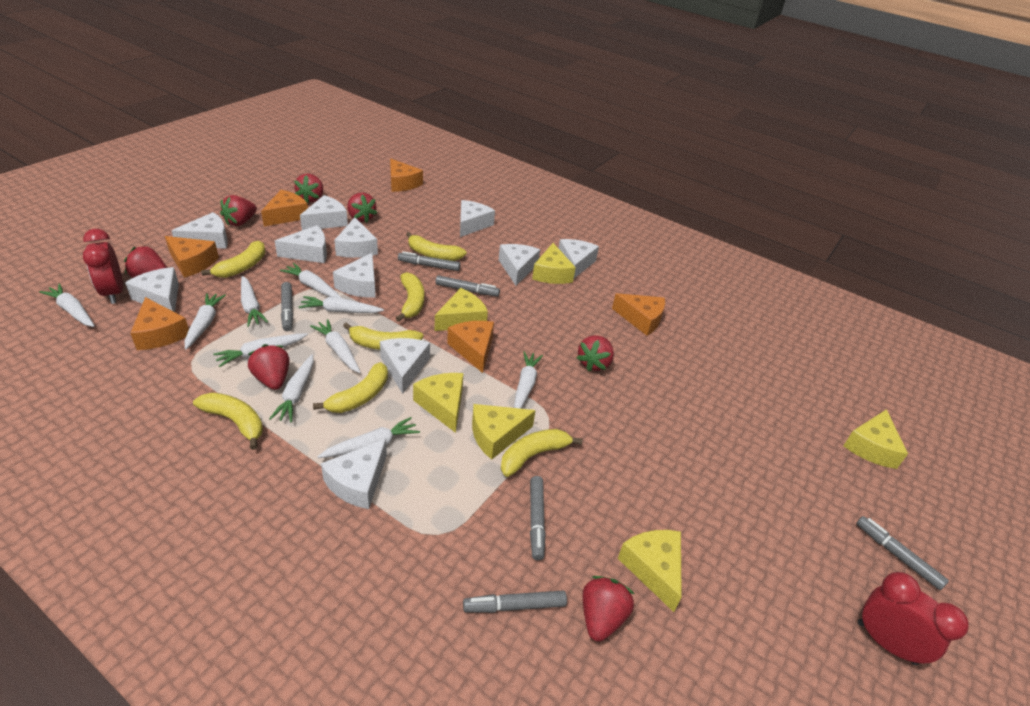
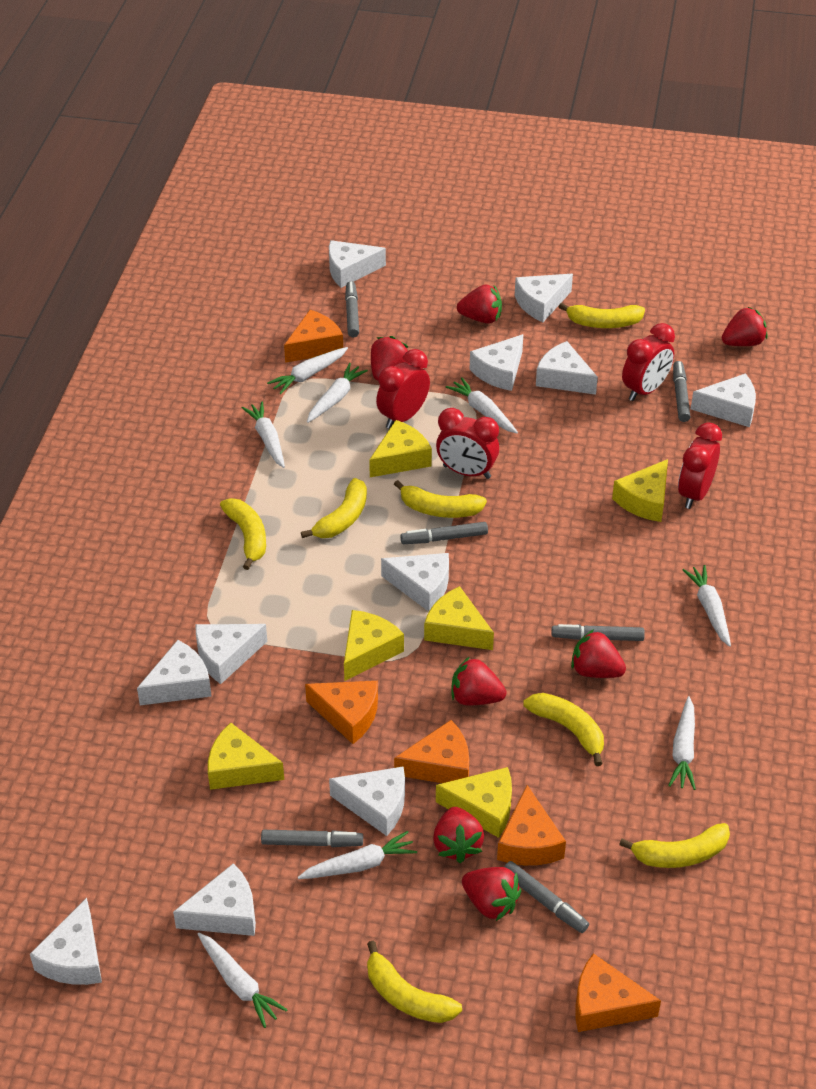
orange cheese: [131,297,189,350] [165,236,219,278] [261,190,308,226] [390,158,423,192] [447,321,494,373] [612,293,665,336] = 6 -> [284,310,343,363] [305,681,378,744] [394,720,469,783] [497,785,566,865] [575,953,661,1032] = 5
red clock: [83,229,123,304] [858,572,969,665] = 2 -> [376,349,430,429] [436,408,499,479] [622,323,675,401] [678,422,722,509] = 4
white carrot: [39,284,95,327] [184,293,226,349] [213,333,308,367] [241,276,268,327] [269,354,314,422] [280,263,342,298] [299,296,384,313] [310,319,361,373] [318,417,420,458] [514,351,543,409] = 10 -> [198,933,288,1028] [242,402,285,468] [267,347,348,394] [298,831,417,879] [307,363,368,423] [446,377,518,433] [668,696,696,790] [682,565,731,647] = 8

